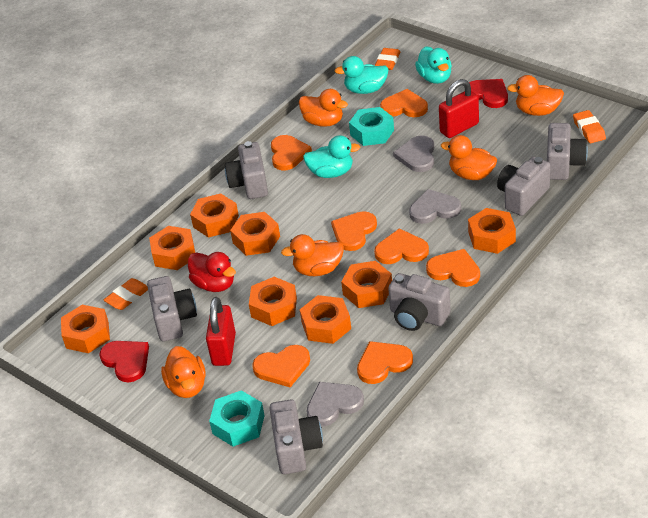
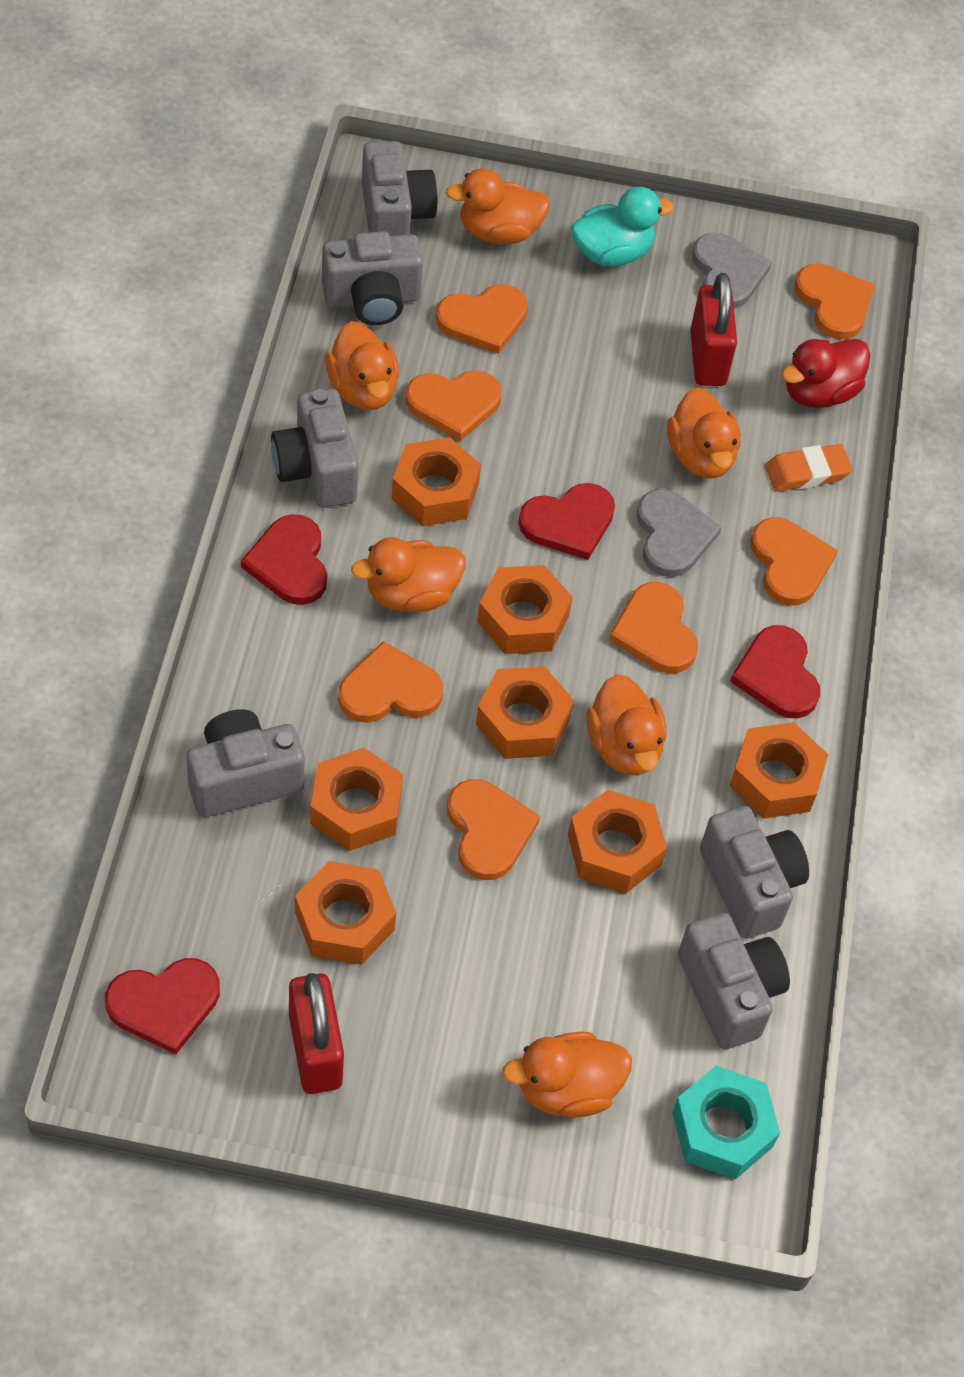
grey heart: [306,382,364,426] [393,135,434,172] [409,189,461,224] = 3 -> [637,489,722,577] [692,233,772,309] = 2
orange duck: [161,346,206,398] [281,234,344,276] [299,89,348,127] [441,135,497,180] [507,75,564,116] = 5 -> [326,321,399,410] [351,537,466,612] [445,168,551,244] [502,1032,632,1118] [586,674,666,775] [667,387,741,478] = 6
orange eraser: [104,278,148,310] [375,48,401,70] [573,110,606,143] = 3 -> [765,444,853,491] = 1
orange nut: [61,305,110,353] [149,226,195,270] [190,193,239,238] [230,212,280,256] [249,277,297,326] [300,295,351,344] [341,261,392,308] [468,208,516,254] = 8 -> [295,861,396,965] [310,748,403,851] [391,437,481,526] [476,666,574,759] [477,565,573,654] [568,790,667,893] [729,722,828,819] = 7
red heart: [100,341,149,382] [469,79,508,108] = 2 -> [105,958,220,1054] [241,514,327,605] [518,483,615,560] [730,625,820,719] = 4
turquoise duck: [303,135,360,178] [335,56,388,94] [415,46,452,84] = 3 -> [571,187,674,267] = 1
turquoise nut: [209,390,265,447] [349,107,394,146] = 2 -> [672,1066,780,1179] = 1

